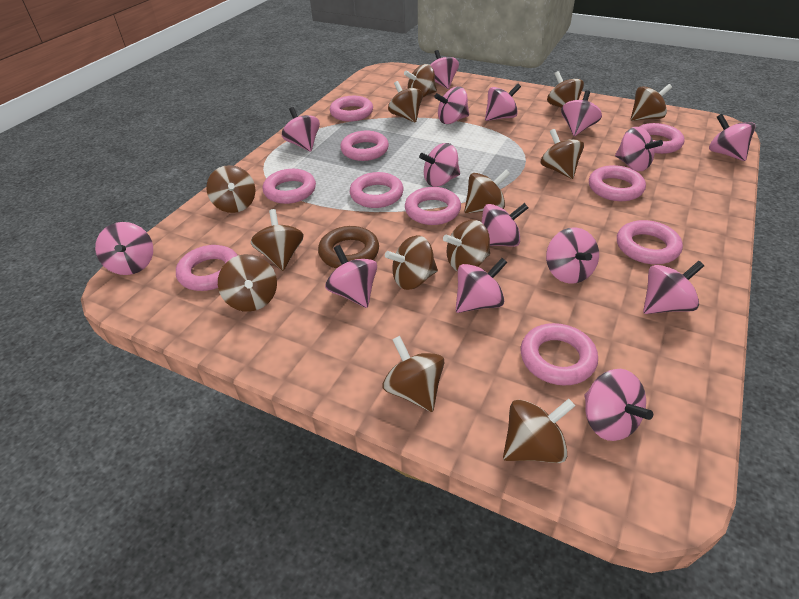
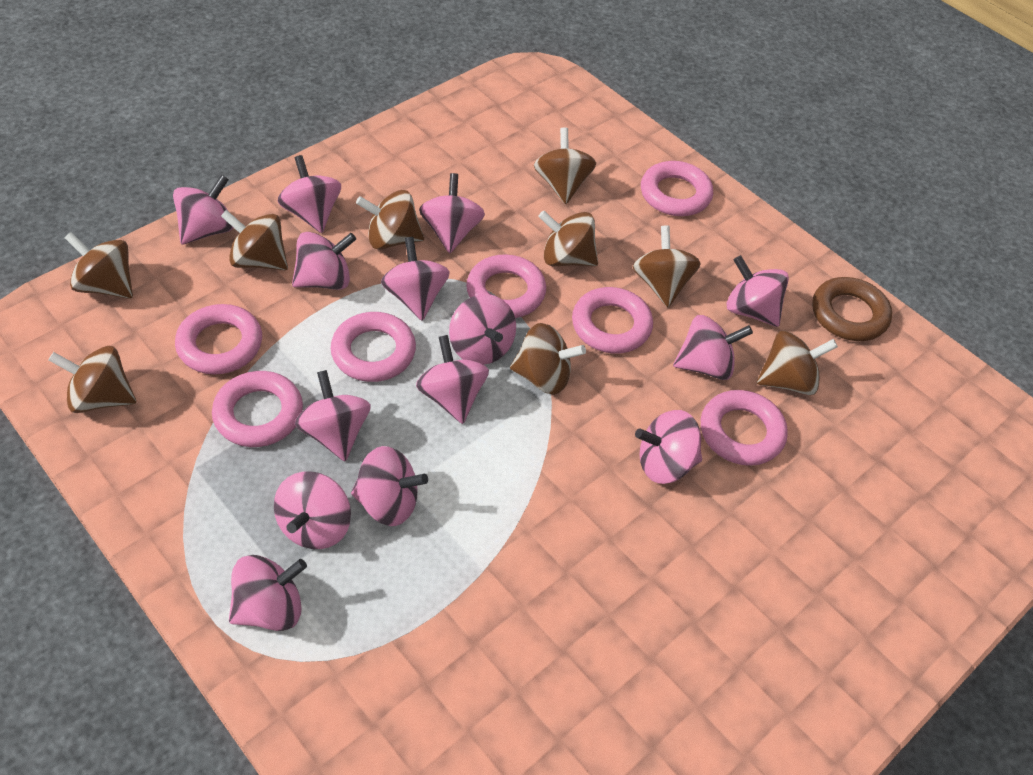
brown spinning top: [206,165,255,213] [218,254,277,312] [250,209,304,271] [383,336,445,412] [385,235,438,290] [388,81,423,123] [404,64,437,97] [443,220,490,271] [464,169,510,214] [503,399,575,463] [541,129,584,179] [547,71,584,108] [631,84,672,121] = 13 -> [48,346,136,413] [65,232,133,299] [221,210,288,270] [356,190,424,250] [510,323,586,395] [534,128,596,204] [538,211,598,266] [633,225,701,307] [757,331,838,395] = 9
pink ring: [176,245,238,291] [263,169,316,204] [330,96,373,122] [340,131,389,161] [350,172,404,208] [405,187,461,225] [521,323,598,386] [589,165,646,201] [617,220,683,264] [639,123,685,154] = 10 -> [175,304,262,374] [212,371,303,447] [331,312,416,382] [466,254,546,318] [572,287,653,354] [641,161,713,216] [701,390,788,466] = 7
pink spinning top: [95,222,153,275] [282,107,320,152] [325,245,377,308] [419,143,460,187] [430,50,459,89] [434,86,469,124] [456,258,507,313] [481,203,528,247] [485,84,521,121] [546,227,599,284] [561,90,602,136] [584,369,653,441] [615,127,663,171] [643,261,704,314] [709,114,756,161] = 15 -> [173,175,234,244] [229,555,307,631] [274,472,351,549] [278,155,341,233] [292,232,356,290] [295,370,371,461] [351,446,428,526] [381,237,450,321] [416,335,489,424] [419,173,485,253] [449,294,516,365] [635,410,702,484] [673,315,753,380] [726,255,789,327] = 14

